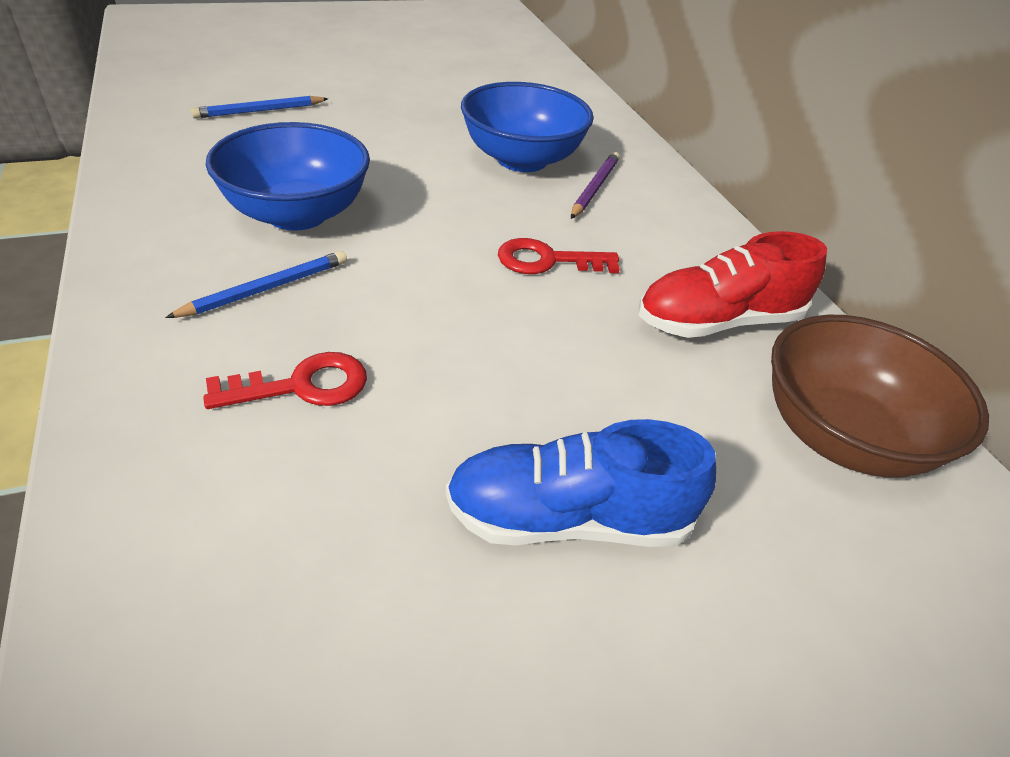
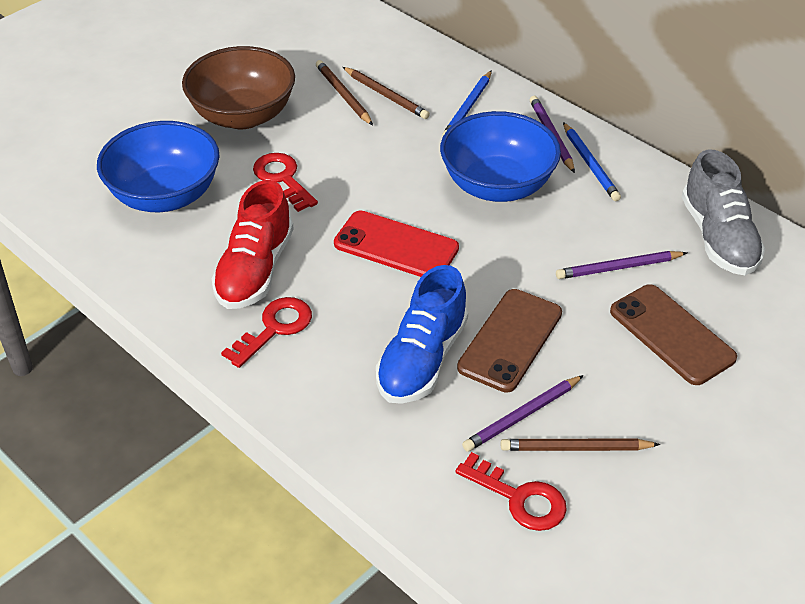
brown pencil: none = 0 -> [316,60,373,125] [343,67,430,119] [501,439,660,451] = 3
brown phone: none = 0 -> [457,289,562,393] [610,284,737,385] = 2
grey shoe: none = 0 -> [682,150,766,275] = 1
purple pencil: [571,152,620,219] = 1 -> [462,375,584,452] [530,96,575,173] [556,251,687,279] = 3
red key: [203,352,367,409] [498,238,620,274] = 2 -> [221,297,312,368] [253,153,318,212] [455,452,567,531] = 3
red phone: none = 0 -> [334,210,459,277] = 1

